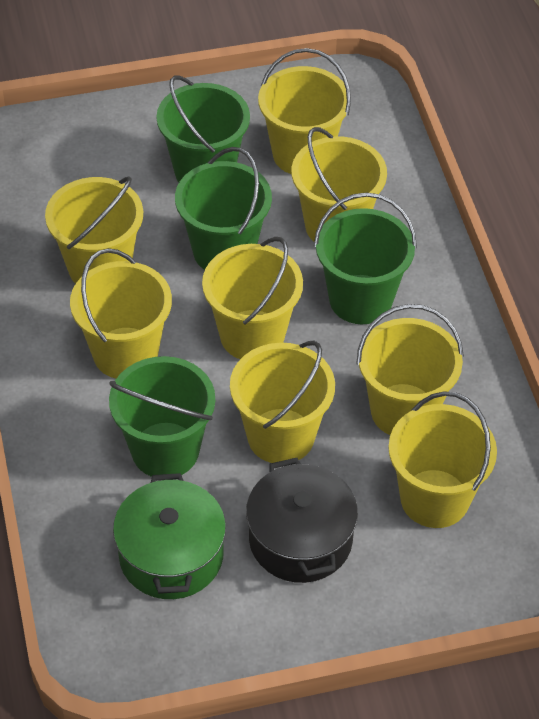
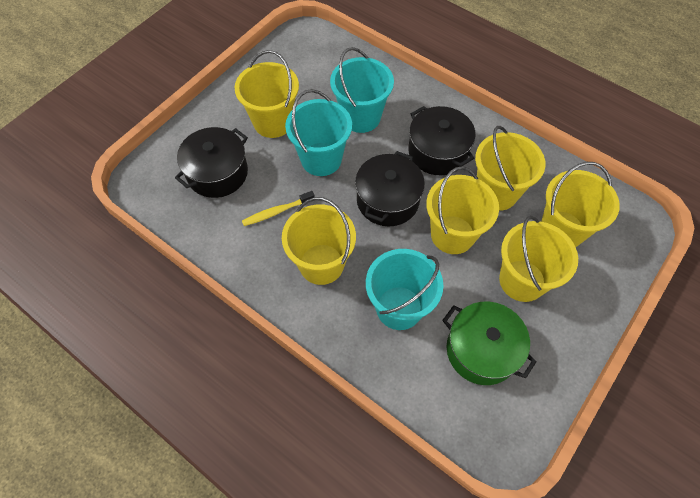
black pot: [246,458,358,583] = 1 -> [175,127,248,198] [355,151,425,226] [408,106,476,175] = 3
green bucket: [109,356,215,477] [156,75,250,182] [175,147,272,270] [314,192,417,324] = 4 -> none = 0
turquoise bucket: none = 0 -> [285,89,352,176] [330,47,394,133] [366,249,443,330] = 3
yellow bucket: [45,176,143,284] [70,248,172,379] [202,237,303,359] [230,341,335,463] [258,48,351,174] [291,127,387,241] [356,304,464,435] [388,391,497,528] = 8 -> [235,50,299,138] [282,197,356,285] [426,166,499,254] [475,126,545,211] [499,216,578,302] [541,162,620,247] = 6
yellow toothbrush: none = 0 -> [242,191,315,226] = 1

